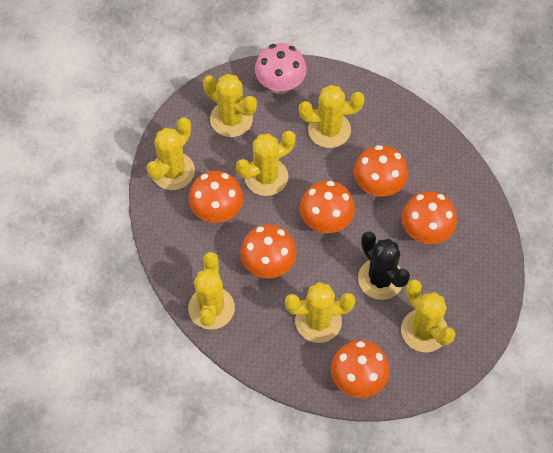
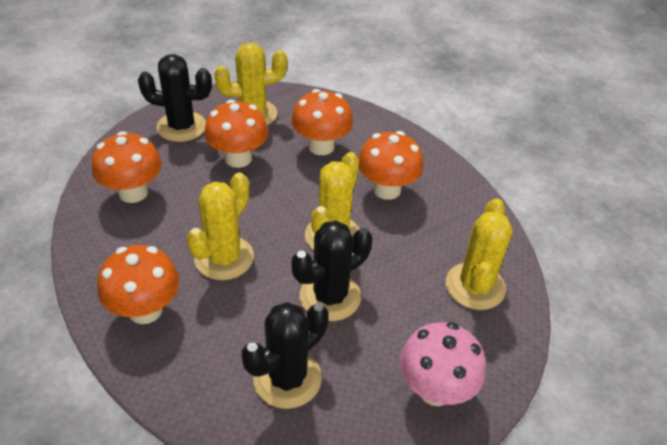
black cactus: [358,231,410,300] = 1 -> [138,54,212,142] [242,302,329,409] [292,220,372,321] = 3
orange mushroom: [188,171,243,223] [240,224,296,278] [300,181,355,233] [331,340,390,398] [354,145,408,197] [402,191,457,244] = 6 -> [92,131,162,203] [97,245,179,324] [204,100,268,168] [291,89,353,155] [358,131,423,200] = 5
yellow cactus: [146,117,195,190] [188,252,235,330] [203,74,257,137] [236,131,296,196] [285,282,355,343] [299,85,365,148] [401,279,455,352] = 7 -> [186,173,254,280] [214,43,287,125] [305,152,360,251] [446,198,512,310] = 4

